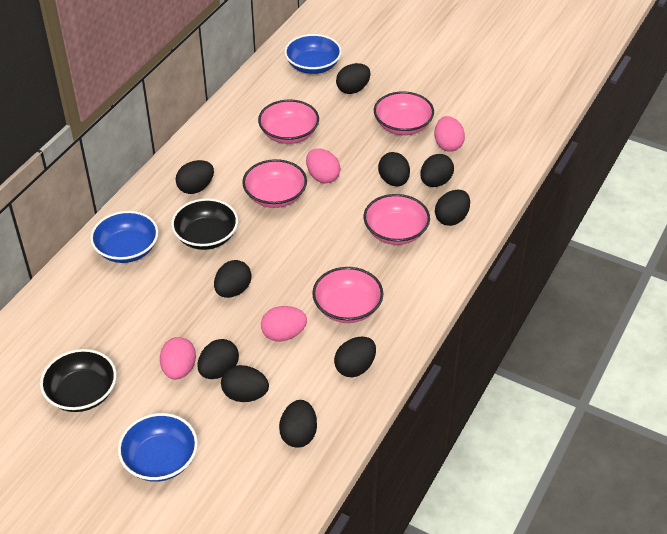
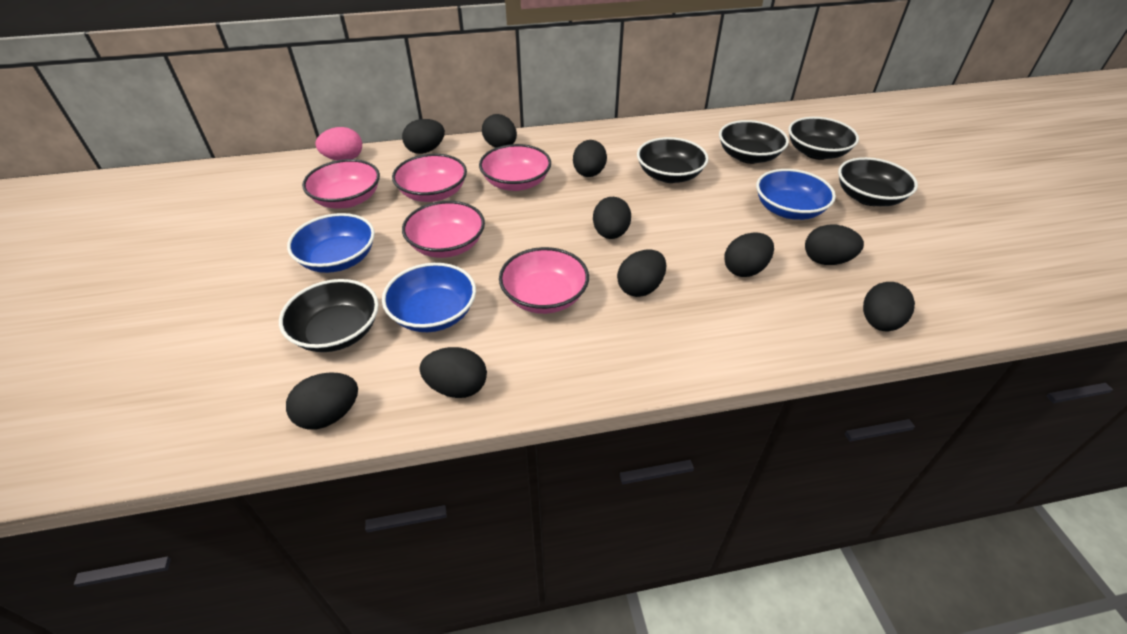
black bowl: [40,349,117,412] [171,198,238,250] = 2 -> [279,279,379,352] [637,137,709,183] [719,120,789,164] [788,117,859,160] [838,157,918,206] = 5
pink egg: [160,337,196,380] [261,306,307,341] [306,148,340,183] [434,116,465,152] = 4 -> [316,127,362,160] = 1

